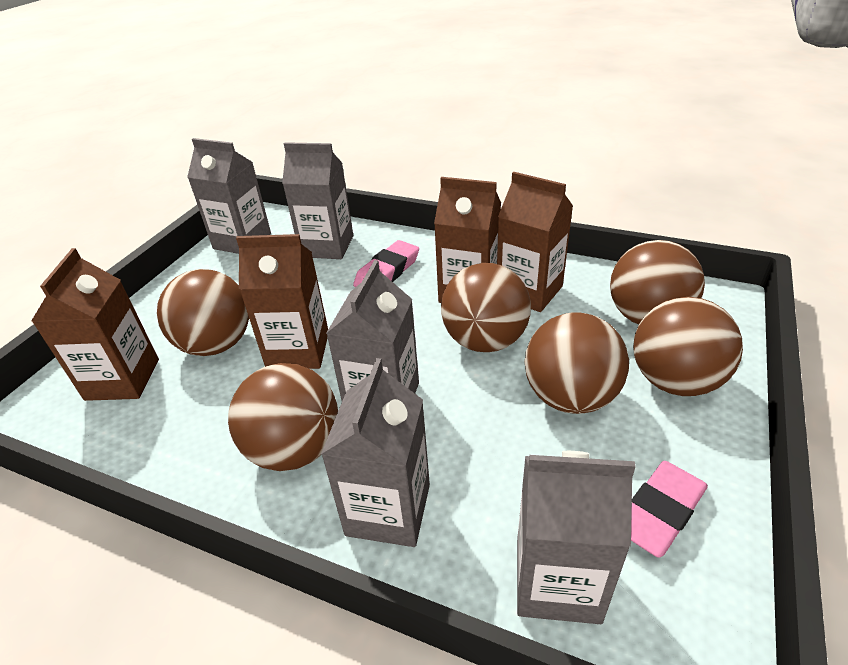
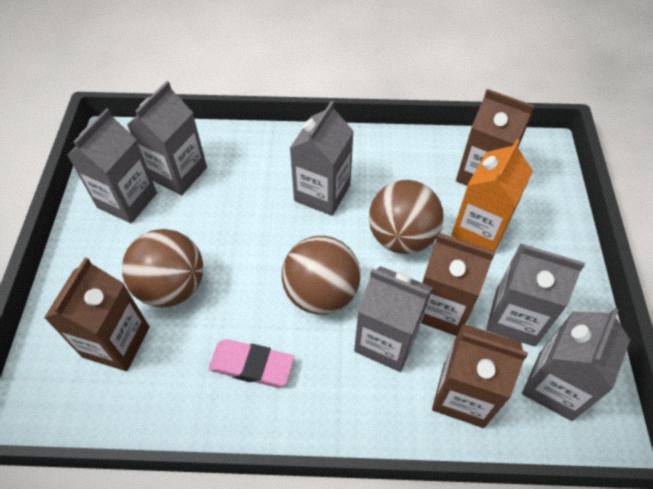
brown ball: [157,269,249,356] [228,363,338,471] [441,263,531,352] [525,312,629,414] [610,240,705,324] [633,297,743,396] = 6 -> [122,229,203,307] [282,236,361,315] [369,180,444,254] = 3
grey carton: [187,138,271,254] [282,142,353,259] [321,358,430,547] [326,260,419,401] [517,451,636,624] = 5 -> [67,108,157,223] [127,81,207,195] [290,101,354,216] [354,266,433,372] [486,244,585,347] [522,308,630,421] = 6
orange carton: none = 0 -> [451,139,533,252] = 1
pink eraser: [353,240,419,287] [631,461,708,558] = 2 -> [208,339,294,387] = 1

